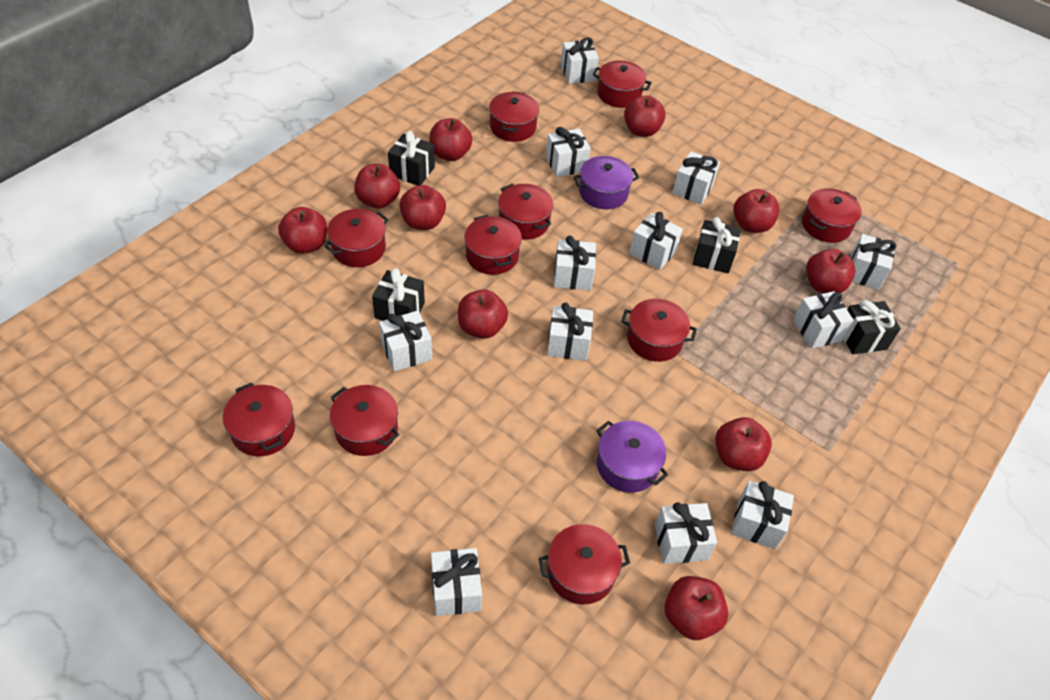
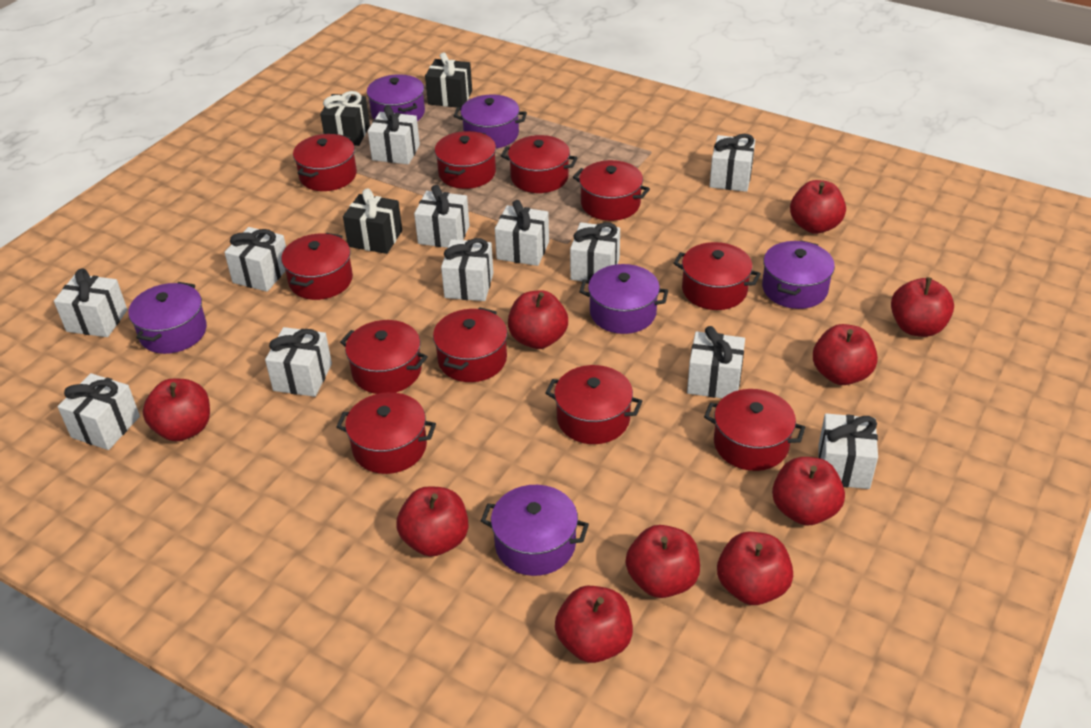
black gift: [372,268,425,321] [388,131,435,186] [693,217,741,273] [844,300,901,354] = 4 -> [320,91,370,146] [343,189,402,254] [425,52,472,108] = 3
purple pot: [573,156,639,209] [596,421,668,493] = 2 -> [128,282,207,354] [367,74,425,121] [454,95,527,148] [481,485,589,576] [579,264,668,334] [762,240,835,309] = 6
red pot: [223,383,295,456] [324,209,389,267] [330,385,399,456] [464,215,522,275] [489,91,539,142] [498,184,553,240] [538,524,630,605] [593,60,652,108] [621,298,697,362] [802,188,862,243] = 10 -> [281,233,353,300] [293,134,357,191] [336,392,436,474] [340,320,428,394] [433,307,508,382] [435,131,496,189] [501,135,578,193] [545,365,642,444] [573,160,650,221] [673,242,761,310] [704,389,805,471] = 11

